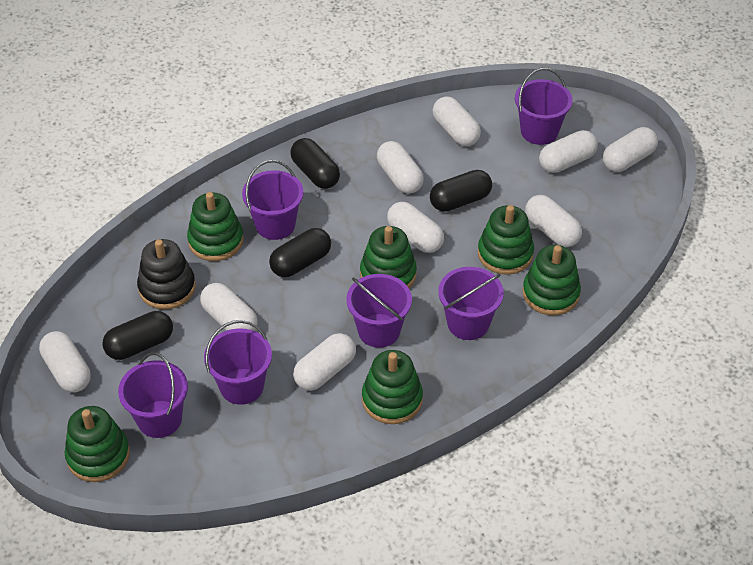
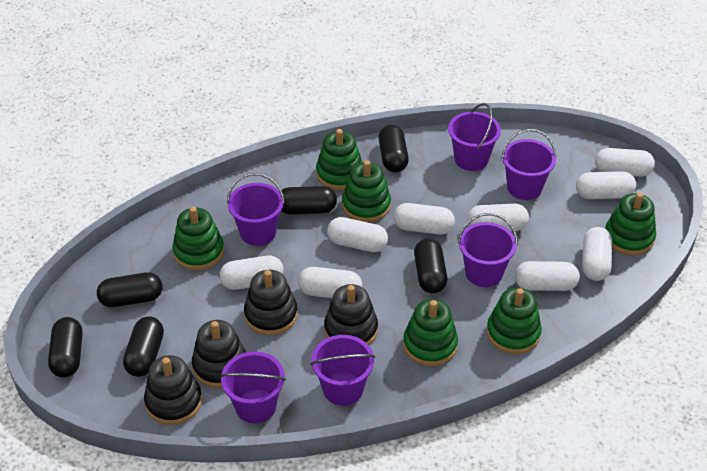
black capsule: [102,311,173,360] [269,228,331,277] [290,138,340,189] [430,170,492,212] = 4 -> [48,317,83,378] [97,272,162,307] [123,316,164,377] [281,186,337,214] [378,125,409,172] [414,239,447,294] = 6
black stacking toy: [137,239,196,309] = 1 -> [144,355,202,425] [192,320,246,388] [244,270,297,335] [324,284,378,345] = 4

